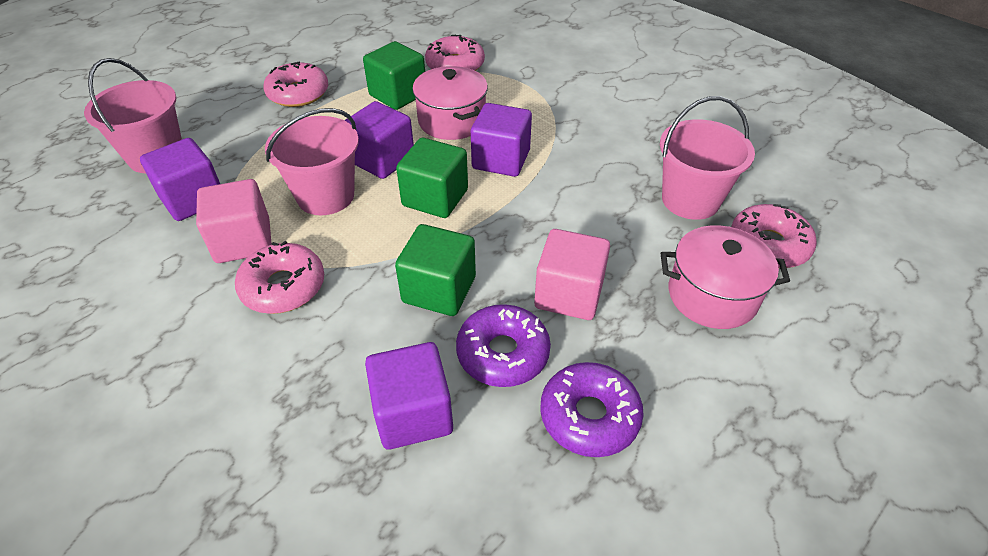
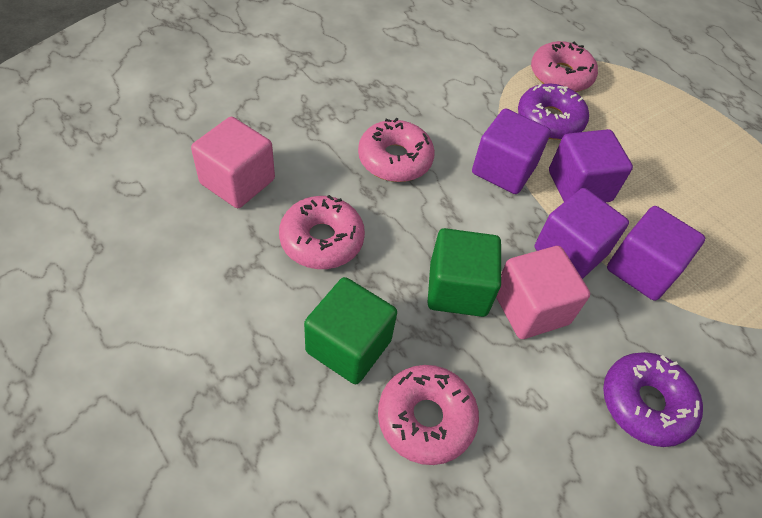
green cube: [363,41,425,110] [395,224,476,316] [396,138,468,218] = 3 -> [304,277,397,384] [427,228,501,317] = 2
pink bucket: [84,58,182,173] [265,108,359,215] [660,96,755,220] = 3 -> none = 0
pink pot: [412,66,488,140] [661,225,790,329] = 2 -> none = 0

